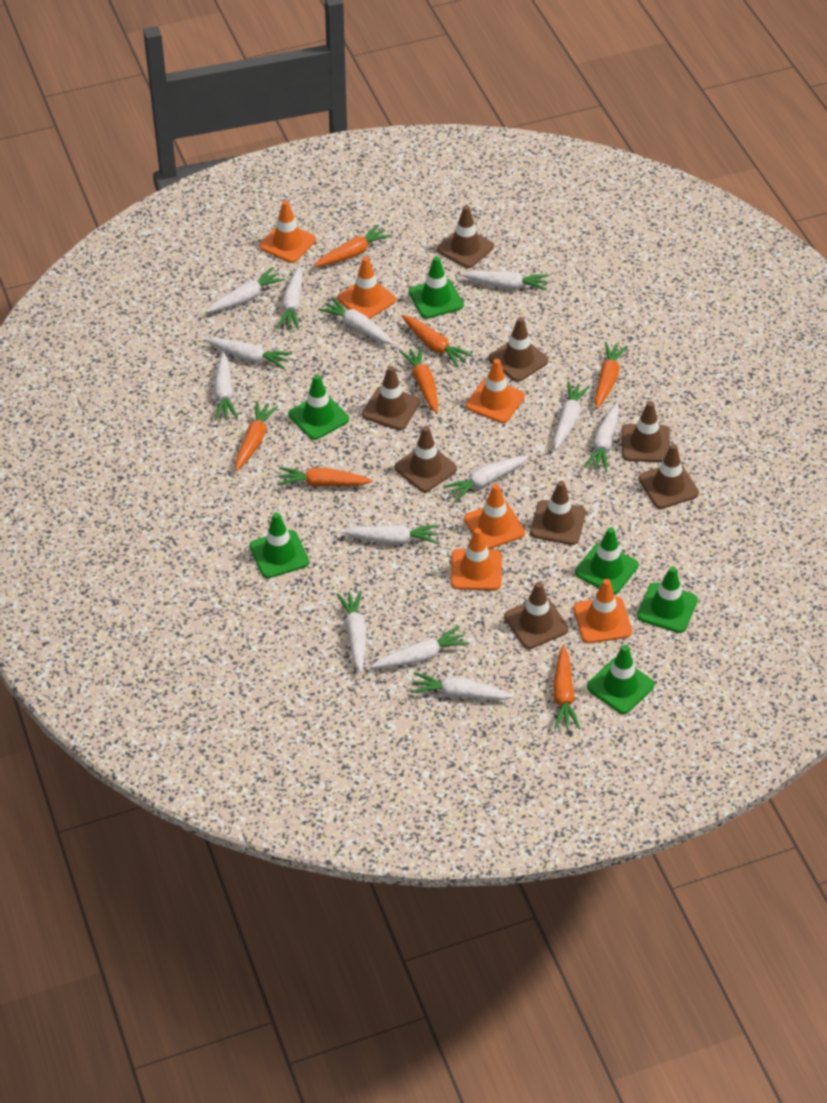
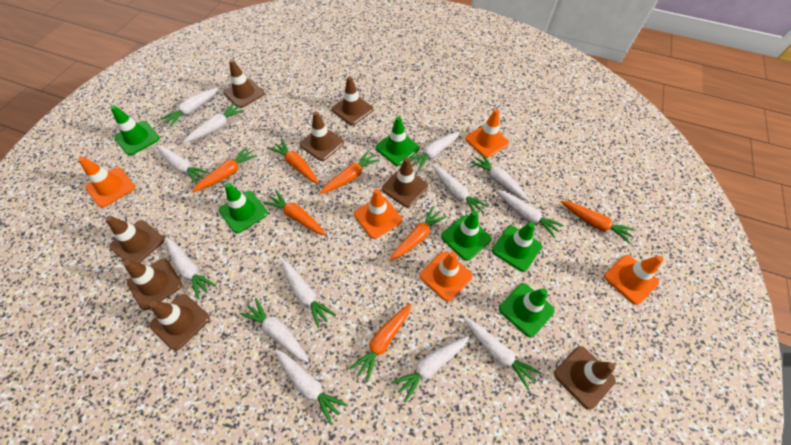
orange traffic cone: [260,200,316,263] [338,257,396,319] [451,528,502,590] [464,484,525,549] [466,359,525,423] [574,579,632,643] = 6 -> [78,157,135,208] [354,189,402,239] [420,251,473,302] [465,109,509,158] [604,255,664,305] = 5

